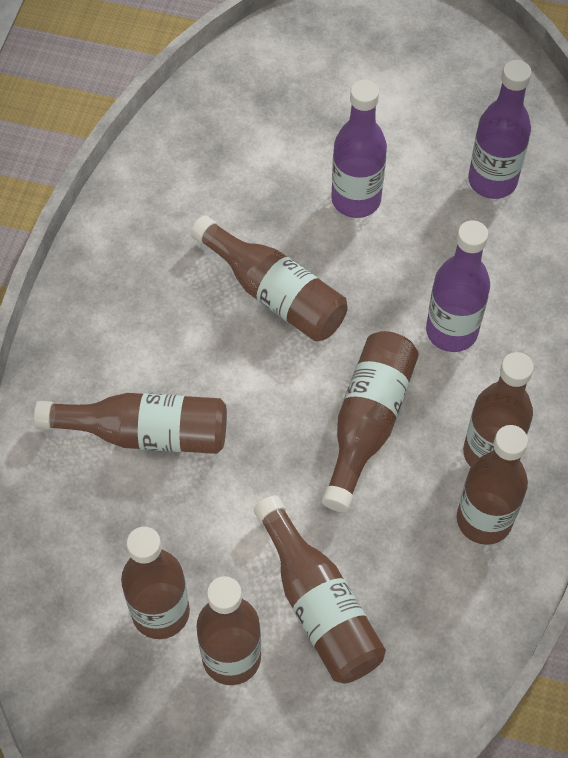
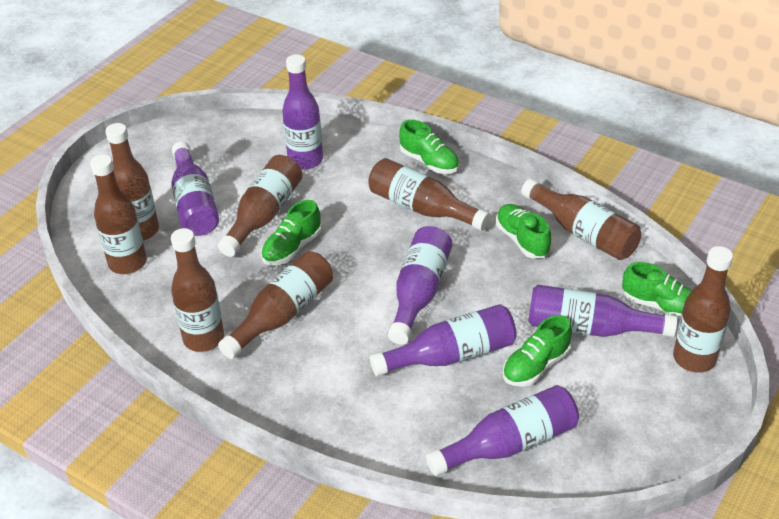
green shoe: none = 0 -> [261,200,322,265] [399,120,459,174] [496,204,551,258] [503,315,572,387] [622,262,692,319] = 5
purple bottle: [331,80,387,218] [426,220,490,352] [468,60,532,199] = 3 -> [171,141,219,236] [282,54,323,170] [370,304,517,376] [388,226,453,345] [426,385,579,476] [528,285,677,337] = 6

